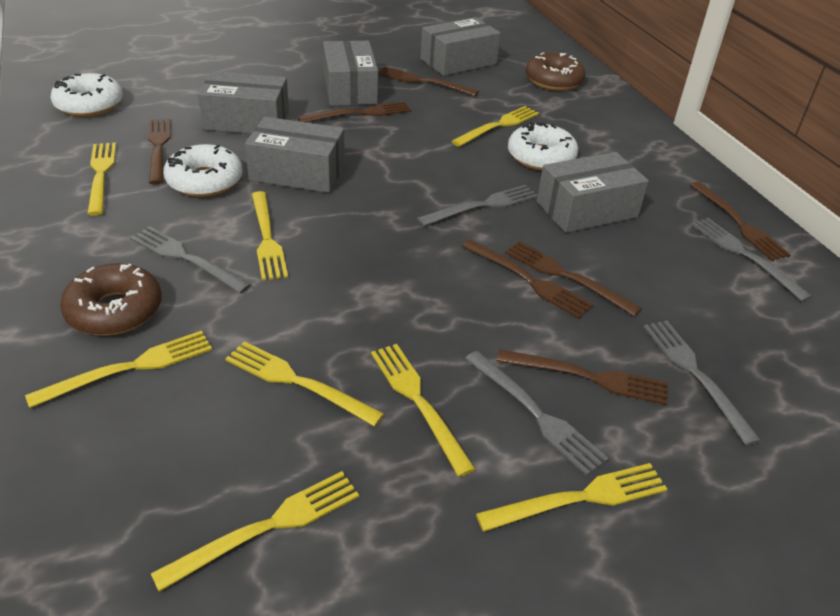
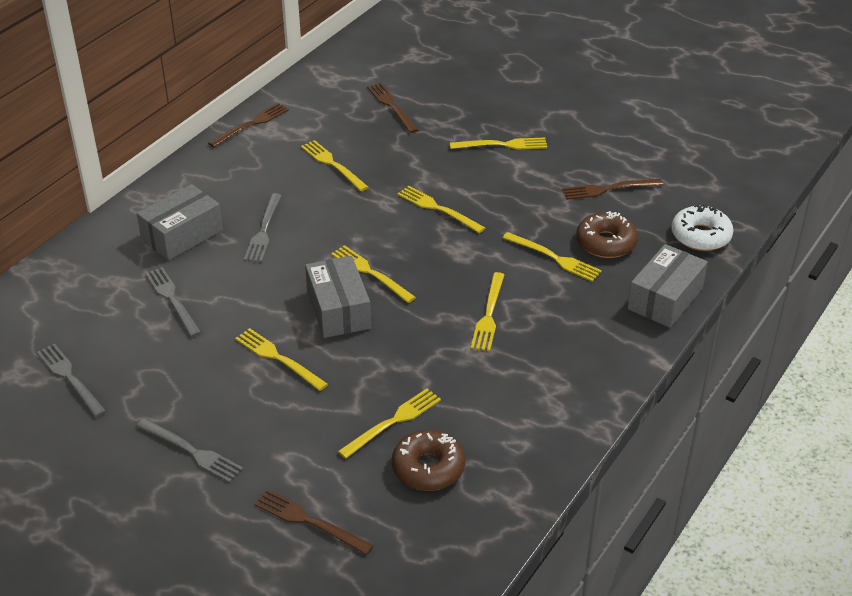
brown fork: [148,119,171,184] [298,101,411,122] [378,67,479,96] [462,240,594,319] [496,349,668,405] [505,241,642,316] [690,182,791,261] = 7 -> [208,103,289,147] [255,489,374,555] [367,83,418,133] [562,179,663,200] = 4
grey box: [198,71,289,134] [245,117,345,193] [323,41,378,106] [420,17,501,76] [537,152,649,233] = 5 -> [137,184,223,261] [305,256,371,338] [627,244,708,328] = 3
grey fork: [130,226,251,293] [417,185,538,226] [465,351,609,476] [643,320,761,446] [691,218,812,302] = 5 -> [37,344,106,417] [137,418,243,483] [145,267,201,337] [244,193,282,262] = 4
white donut: [51,73,123,117] [164,144,243,197] [508,122,578,171] = 3 -> [671,204,733,251] = 1

